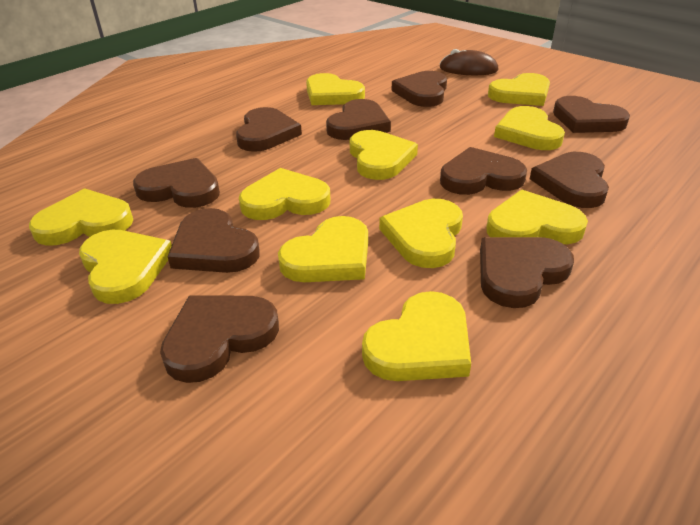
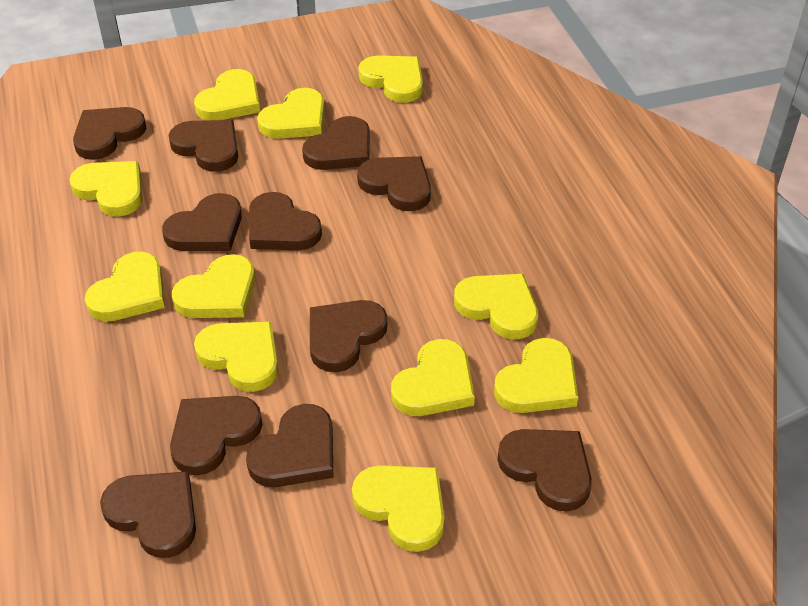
brown heart: [133,158,220,208] [160,295,279,383] [167,208,260,273] [236,107,302,152] [326,99,391,140] [392,71,447,107] [440,147,527,195] [480,237,574,308] [530,152,609,208] [553,96,630,133] = 10 -> [73,107,146,160] [100,471,196,558] [162,193,242,251] [168,120,238,172] [170,396,262,476] [246,404,333,487] [249,192,322,250] [302,116,370,170] [310,300,387,372] [357,156,431,211] [497,429,592,512] = 11
brown mouse: [440,49,498,75] = 1 -> none = 0

